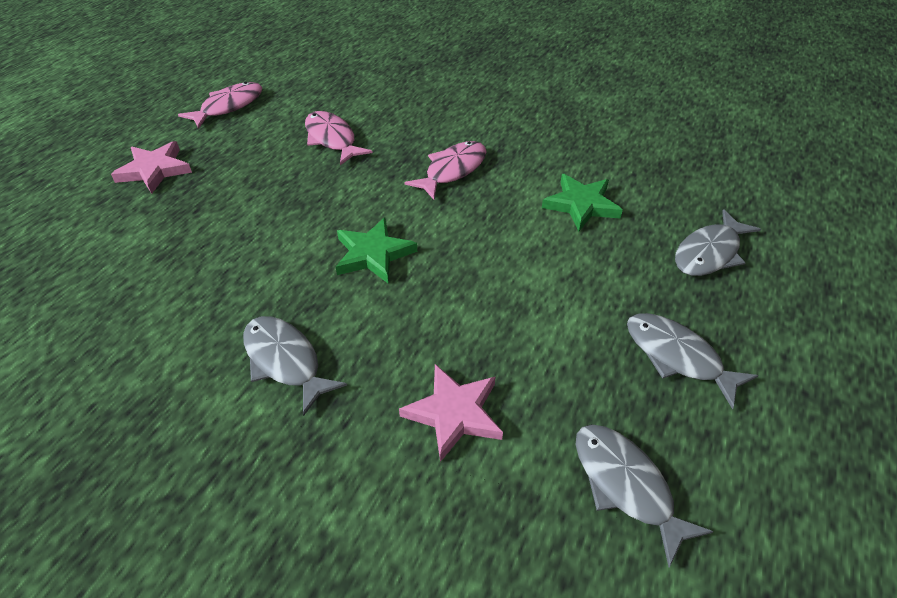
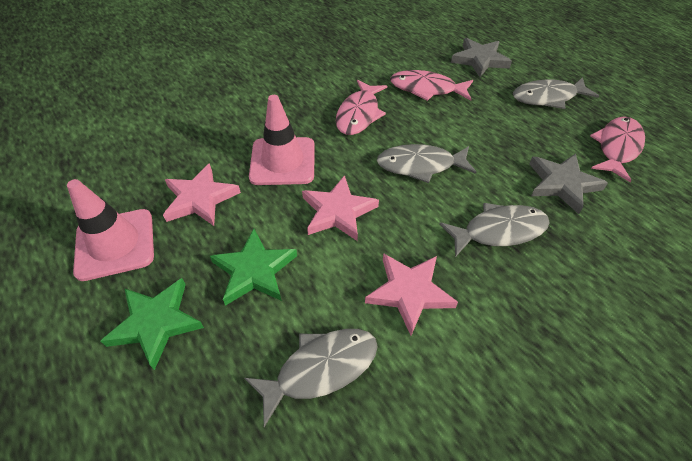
grey star: none = 0 -> [451,38,512,77] [529,153,608,214] = 2
pink star: [111,141,192,194] [399,364,503,462] = 2 -> [163,163,241,226] [302,175,379,241] [365,253,458,335] = 3
pink traffic cone: none = 0 -> [67,179,154,281] [249,95,315,185] = 2

